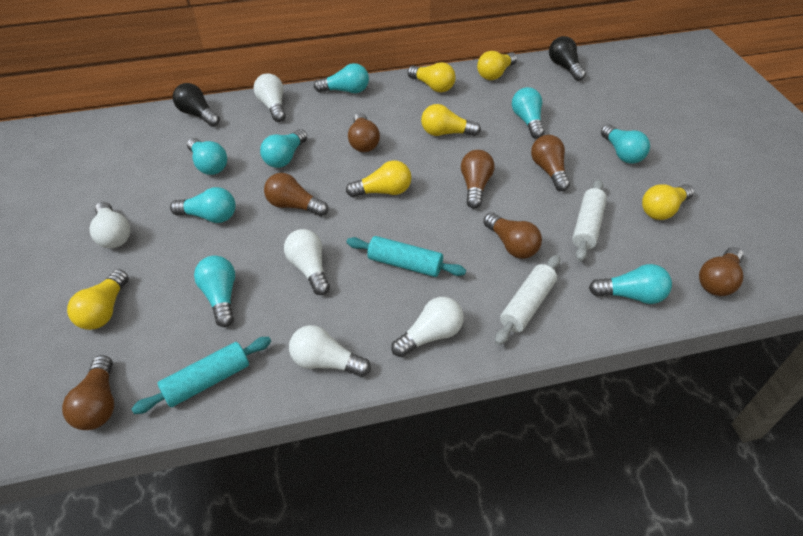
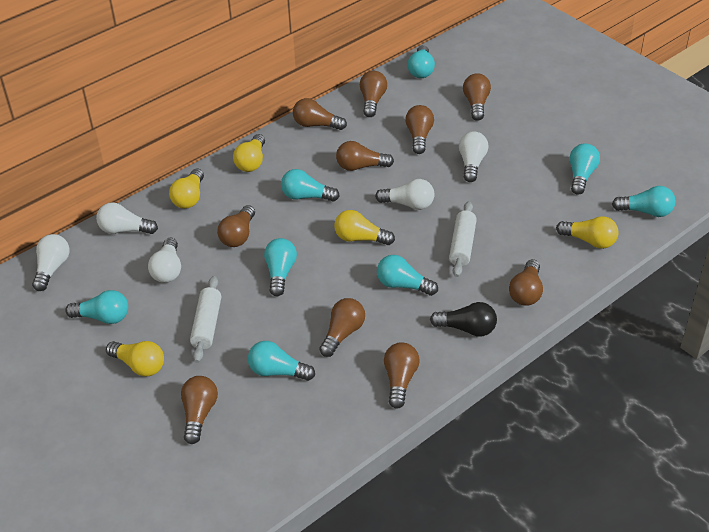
black light bulb: [173,83,220,127] [549,36,586,81] = 2 -> [430,302,497,337] = 1
brown light bulb: [62,355,114,430] [264,173,328,216] [348,113,380,152] [461,150,494,209] [483,213,542,259] [531,135,570,191] [699,247,743,296] = 7 -> [181,376,218,444] [217,205,255,247] [293,98,347,130] [319,298,365,357] [336,141,394,171] [360,71,387,117] [384,342,420,409] [405,105,434,154] [463,73,491,121] [509,259,543,306] = 10
turquoise rolling pin: [132,337,271,414] [347,236,466,277] = 2 -> none = 0
yellow light bulb: [67,269,129,330] [346,160,411,197] [407,62,456,92] [421,104,481,136] [477,51,517,80] [642,184,694,220] = 6 -> [106,341,164,377] [169,169,204,209] [233,134,265,172] [334,210,395,245] [556,216,619,249] = 5

